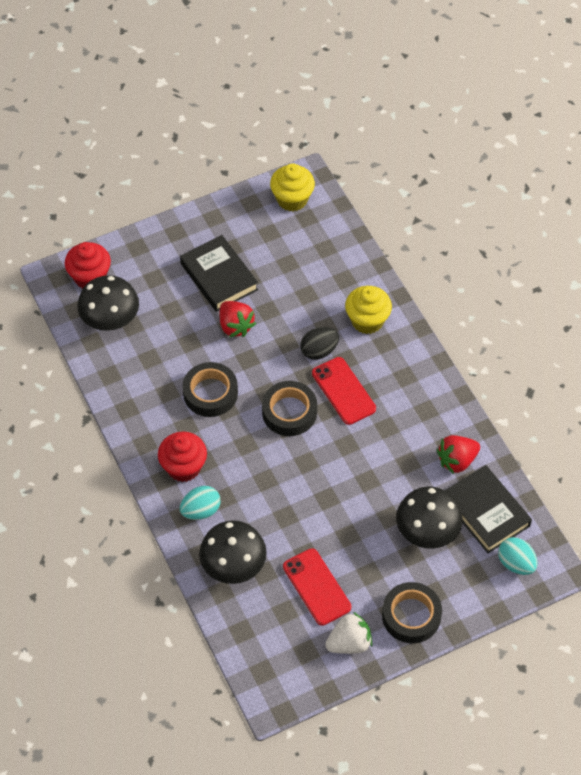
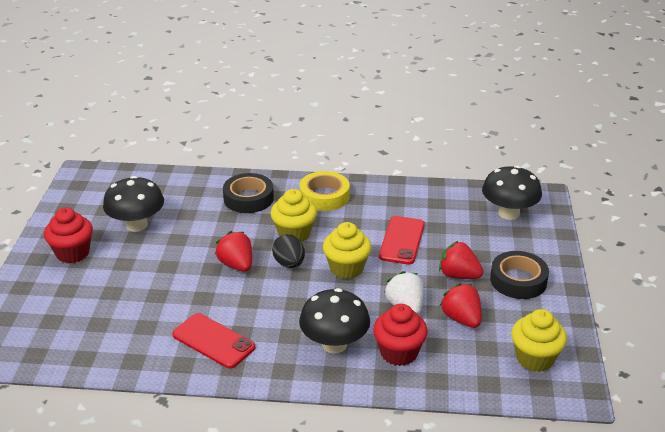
black book: [180,235,258,312] [445,465,532,553] = 2 -> none = 0
black tape: [183,362,238,417] [262,381,317,436] [382,582,442,643] = 3 -> [223,173,274,213] [490,251,549,299] = 2
red strawberry: [220,301,256,337] [437,435,480,474] = 2 -> [215,231,252,272] [439,241,484,279] [440,283,482,328] = 3
turquoise egg: [180,486,221,520] [498,537,538,575] = 2 -> none = 0
yellow cupcake: [270,163,315,211] [345,286,392,334] = 2 -> [271,189,317,242] [323,222,371,279] [511,309,567,372] = 3
yellow tape: none = 0 -> [300,171,350,211] = 1

